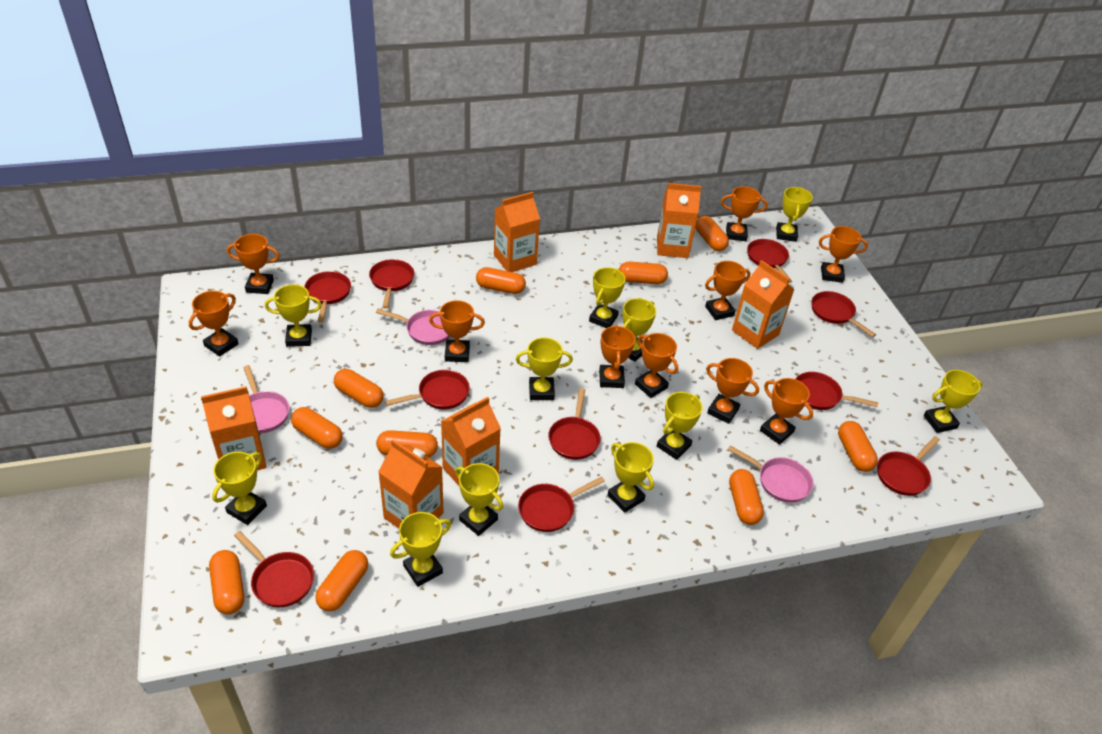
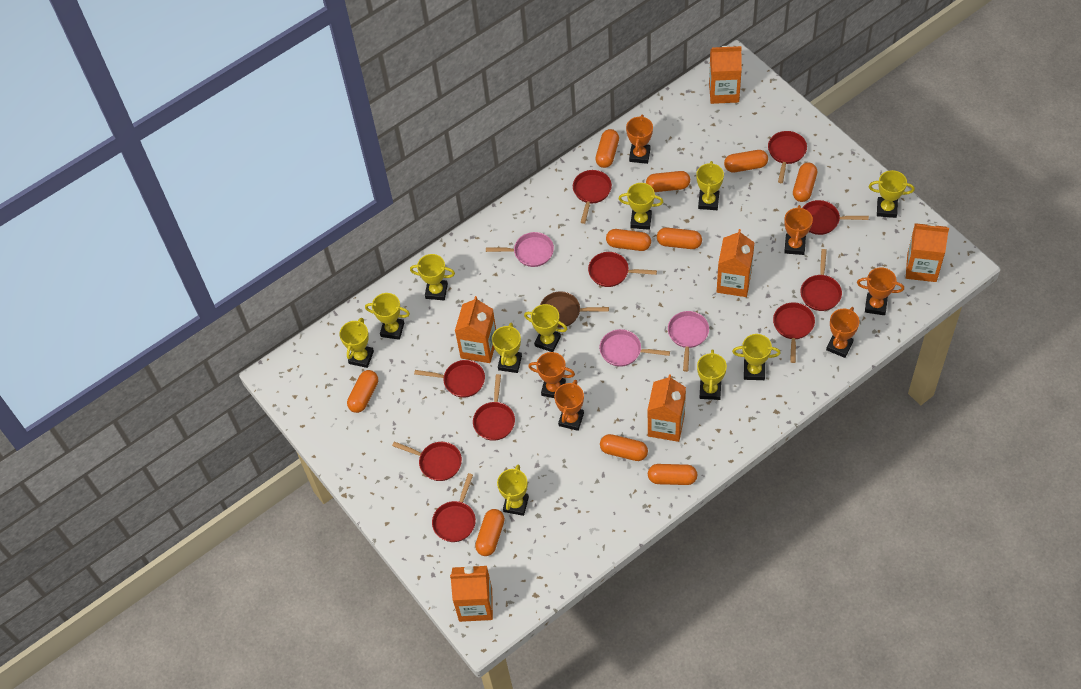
brown pan: none = 0 -> [540,291,609,328] = 1
orange trophy: [189,291,239,357] [227,234,280,294] [429,300,485,362] [599,325,635,388] [635,333,678,398] [705,261,751,320] [706,358,759,424] [721,186,768,241] [760,378,813,445] [819,226,868,283] = 10 -> [528,352,575,398] [554,379,584,431] [626,115,653,164] [784,205,813,255] [826,307,859,358] [857,267,904,315] = 6

